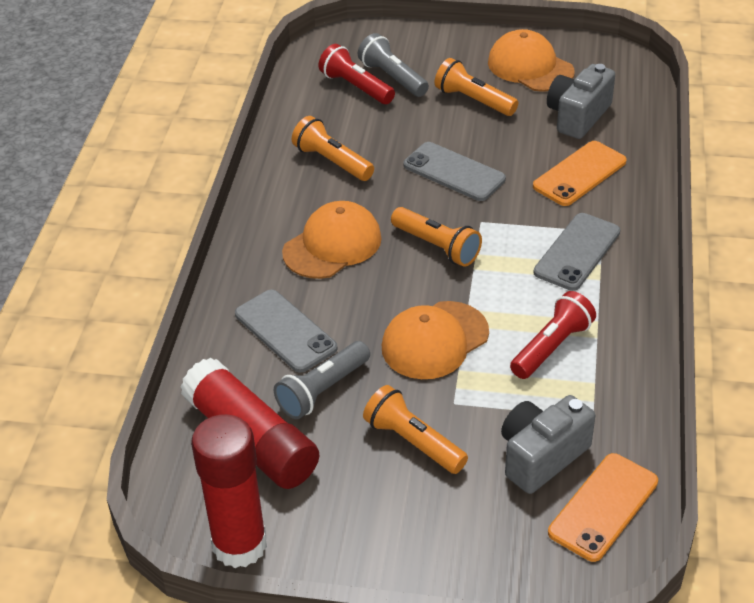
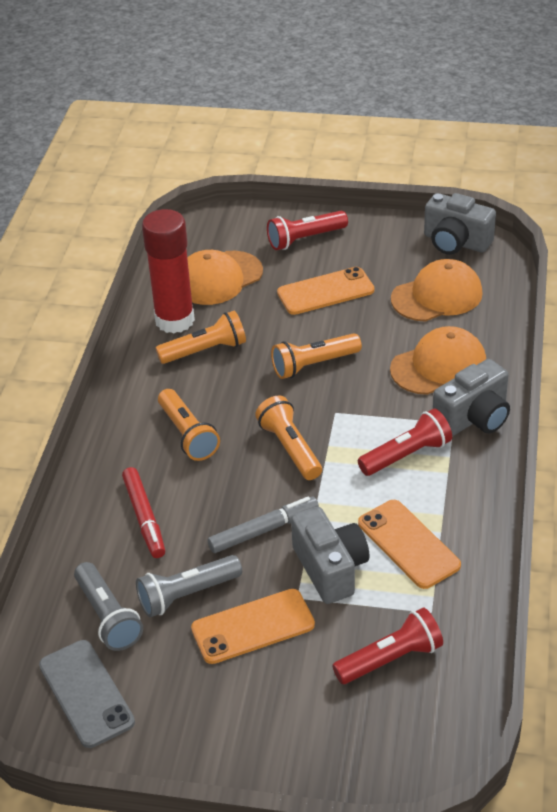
grey camera: [501,395,595,494] [547,64,615,139] = 2 -> [291,507,370,604] [424,193,496,255] [433,359,510,436] = 3
grey marker: none = 0 -> [208,496,319,553] = 1
grey phone: [235,290,337,373] [404,142,506,201] [534,213,620,291] = 3 -> [39,640,135,748] = 1
orange phone: [533,141,627,206] [548,453,658,562] = 2 -> [191,589,315,664] [277,267,375,315] [358,500,461,589] = 3
red flashlight: [318,44,395,104] [510,291,596,379] = 2 -> [267,211,348,250] [332,607,443,684] [358,408,452,476] = 3
red glue stick: [180,358,319,489] [191,414,267,568] = 2 -> [142,209,195,334] = 1
red marker: none = 0 -> [122,467,165,558] = 1

